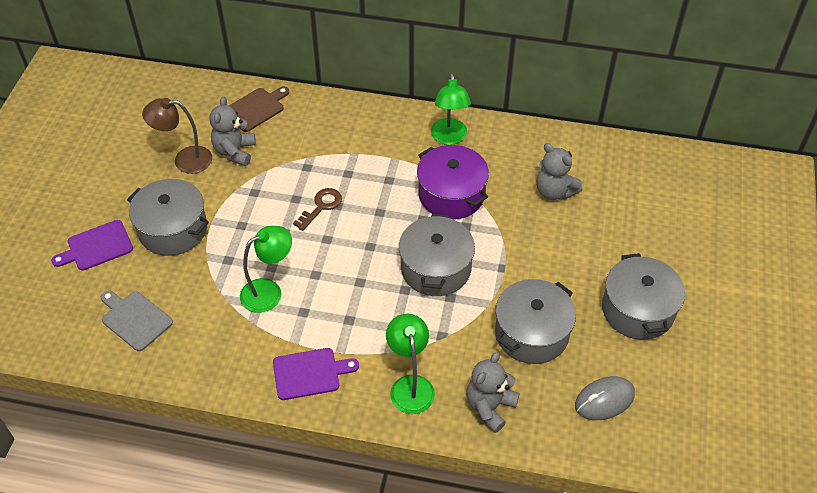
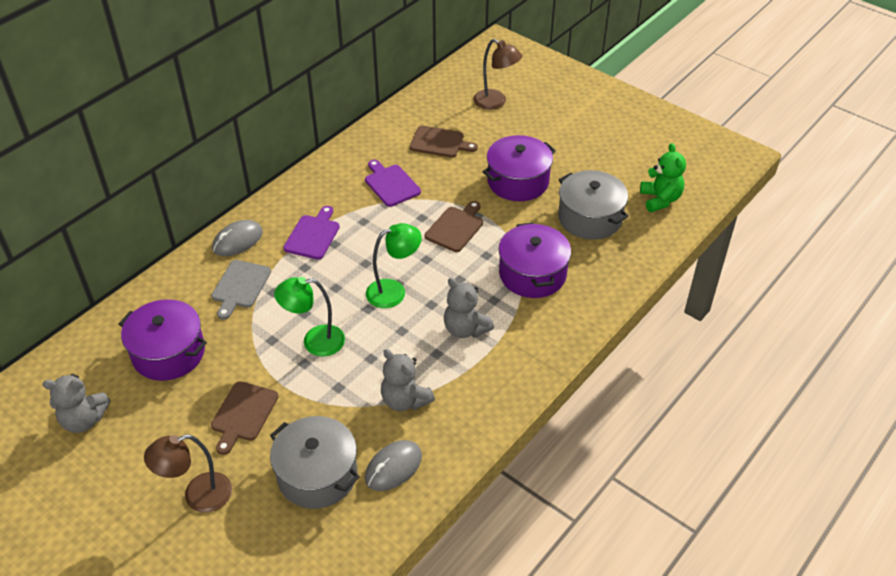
brown cutting board: [229,86,289,132] = 1 -> [211,381,279,455] [410,126,478,158] [425,201,483,252] = 3
brown key: [293,188,342,231] = 1 -> none = 0
brown lamp: [142,98,212,174] = 1 -> [144,434,232,513] [473,39,522,110] = 2
green lamp: [240,226,292,313] [386,314,435,414] [431,73,471,145] = 3 -> [274,277,345,356] [366,223,422,308] = 2
green teddy bear: none = 0 -> [640,143,686,212] = 1
grey mouse: [575,376,635,420] = 1 -> [212,220,263,256] [365,440,422,491] = 2
grey pot: [127,179,209,256] [399,213,475,296] [495,279,576,364] [602,253,685,340] = 4 -> [270,416,360,509] [558,170,629,240] = 2
purple pot: [417,145,489,219] = 1 -> [119,299,207,381] [482,135,556,201] [498,222,571,298] = 3

